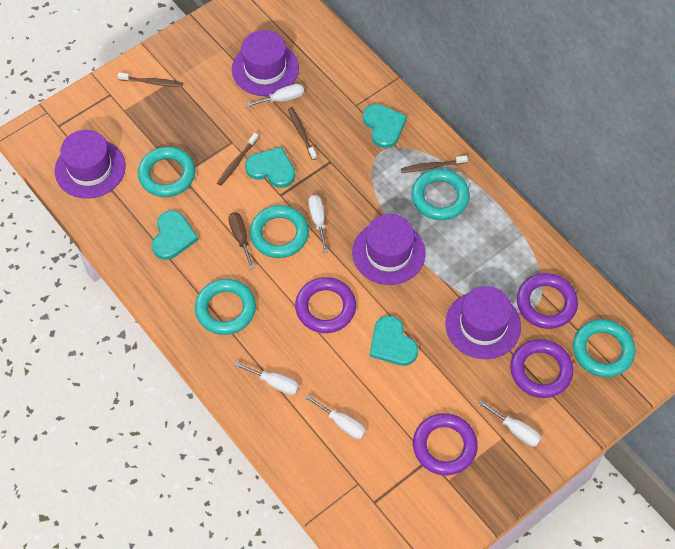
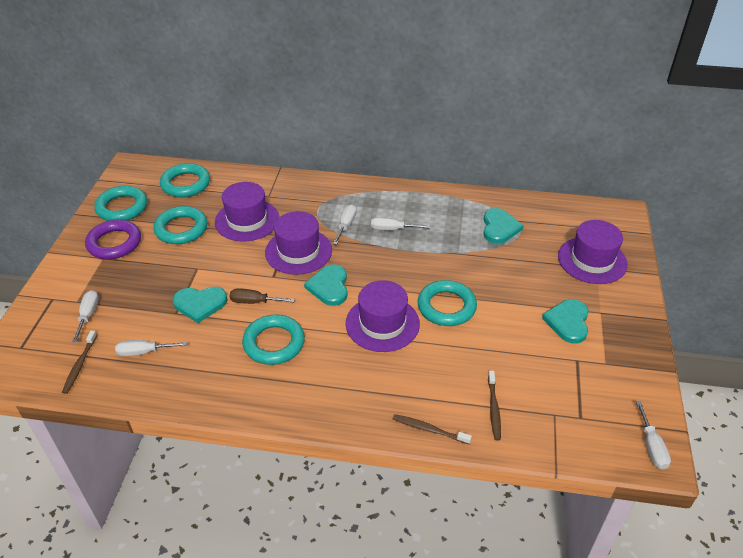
brown toothbrush: [118,73,183,87] [217,133,259,186] [288,107,317,160] [401,155,468,173] = 4 -> [62,331,97,394] [393,414,472,444] [488,371,501,440] = 3
purple ring: [295,277,356,333] [413,413,478,475] [510,339,573,398] [517,273,578,329] = 4 -> [85,220,141,259] = 1

